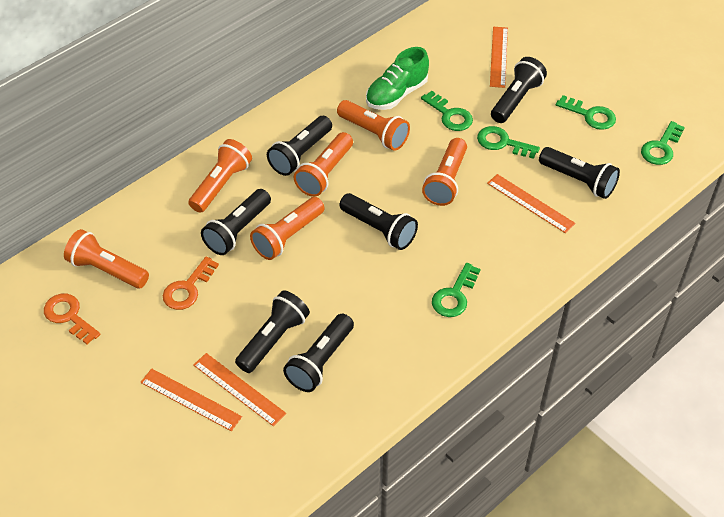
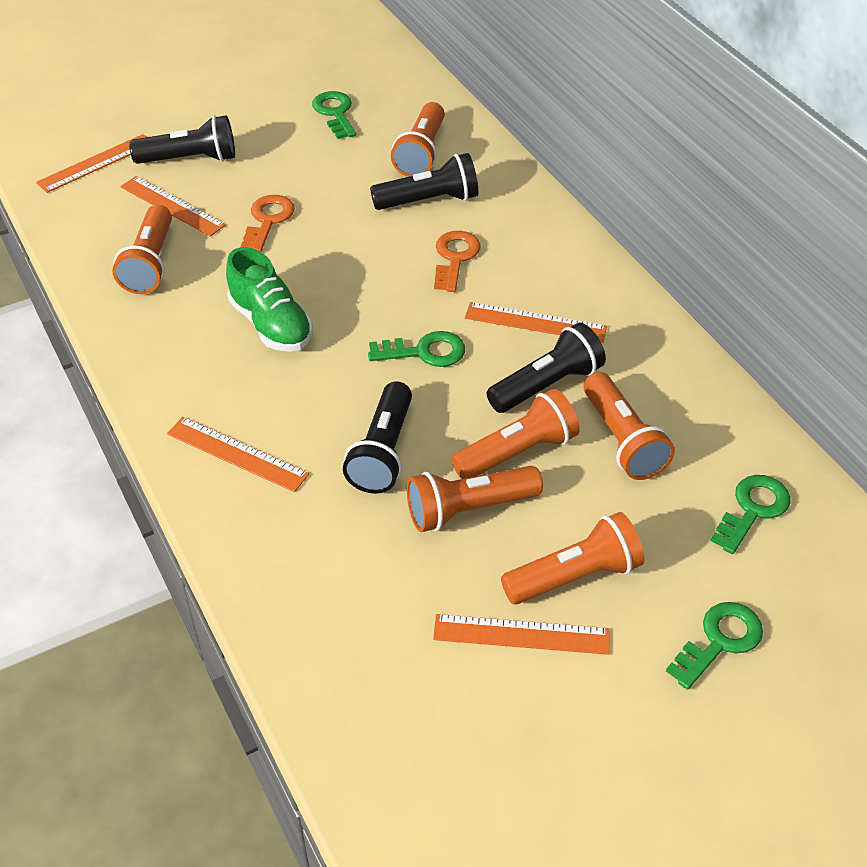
black flashlight: [201,189,271,255] [235,290,310,373] [267,116,332,176] [283,314,354,392] [340,193,418,250] [491,57,547,123] [539,147,620,199] = 7 -> [129,115,235,164] [343,381,412,494] [370,153,478,210] [487,323,606,413] = 4
green key: [421,91,473,131] [432,263,481,317] [477,126,540,159] [556,95,616,130] [641,121,685,165] = 5 -> [312,91,356,139] [368,331,465,367] [666,602,763,690] [710,475,791,554] = 4
orange ruler: [141,369,242,431] [193,353,286,426] [487,174,576,233] [490,27,508,88] = 4 -> [36,134,146,193] [120,176,226,236] [167,417,309,492] [433,614,610,655] [465,302,607,343] = 5

